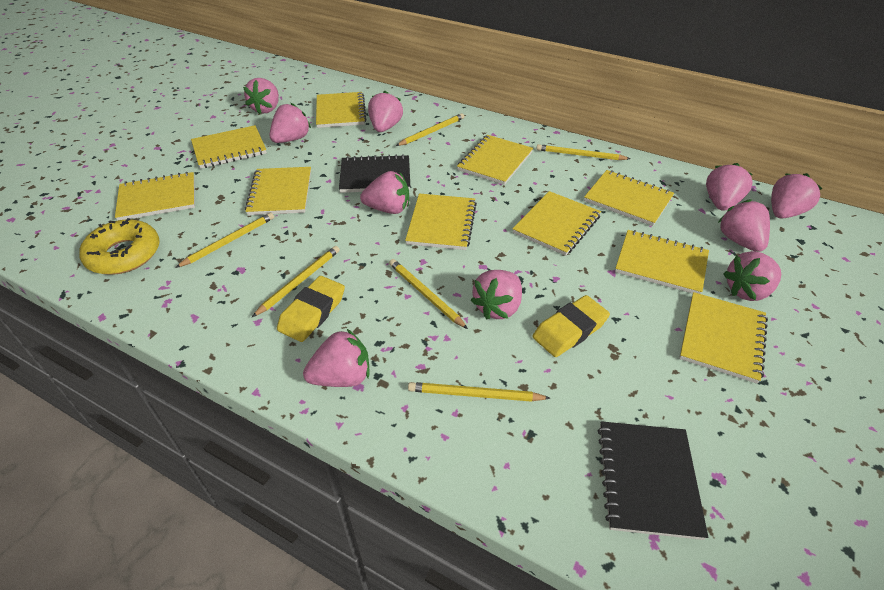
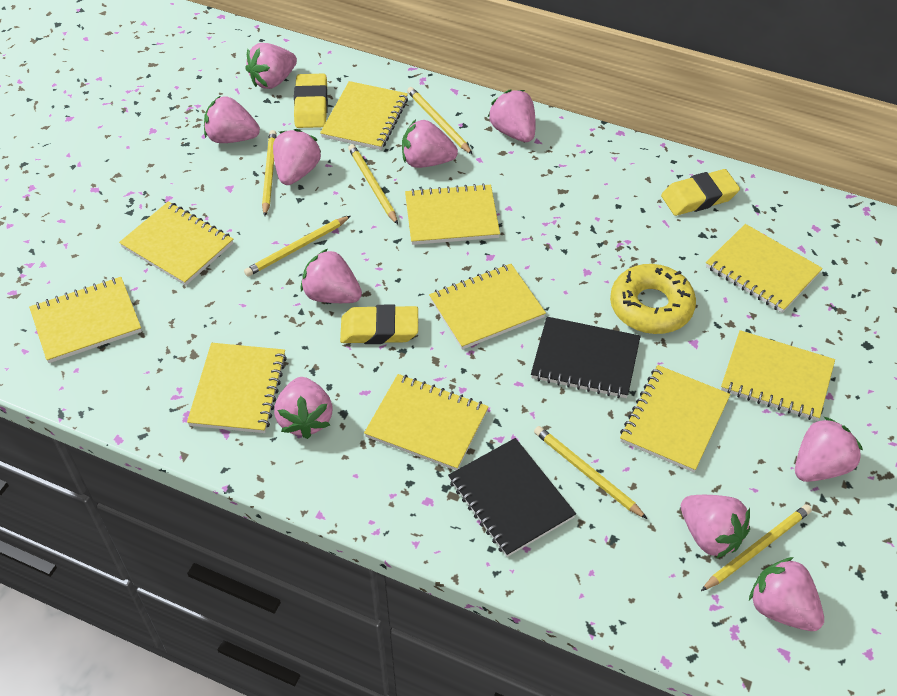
yellow eraser: [277,276,345,342] [533,295,610,357] = 2 -> [294,73,328,128] [340,304,418,344] [661,169,740,216] = 3

